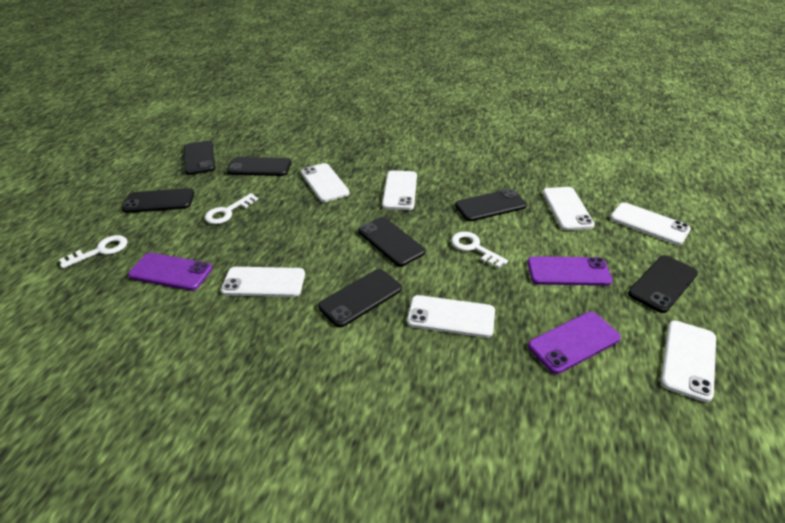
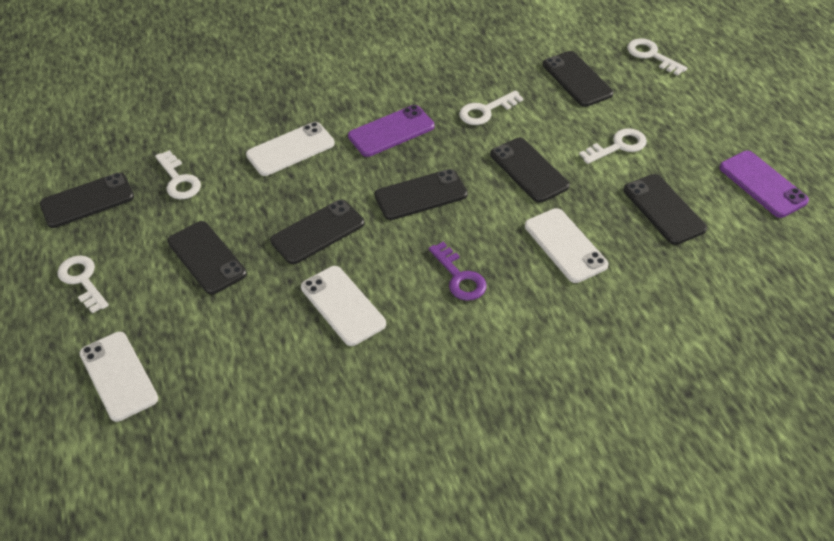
purple key: none = 0 -> [429,242,487,301] = 1
purple phone: [128,253,213,291] [527,256,613,286] [528,312,621,374] = 3 -> [348,105,434,157] [719,151,809,218] = 2
white key: [59,235,128,268] [205,193,258,224] [451,232,508,268] = 3 -> [57,255,109,314] [155,150,201,199] [459,90,524,125] [579,128,647,164] [627,38,687,76] = 5
white phone: [221,267,305,297] [301,163,349,202] [382,171,417,210] [407,295,495,338] [543,187,595,230] [610,202,691,245] [661,321,716,402] = 7 -> [79,332,158,422] [246,122,335,176] [301,266,386,346] [525,208,608,283] = 4

